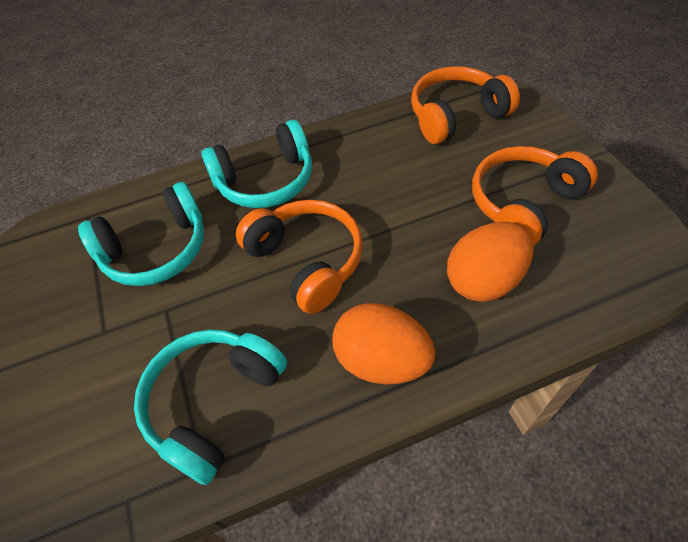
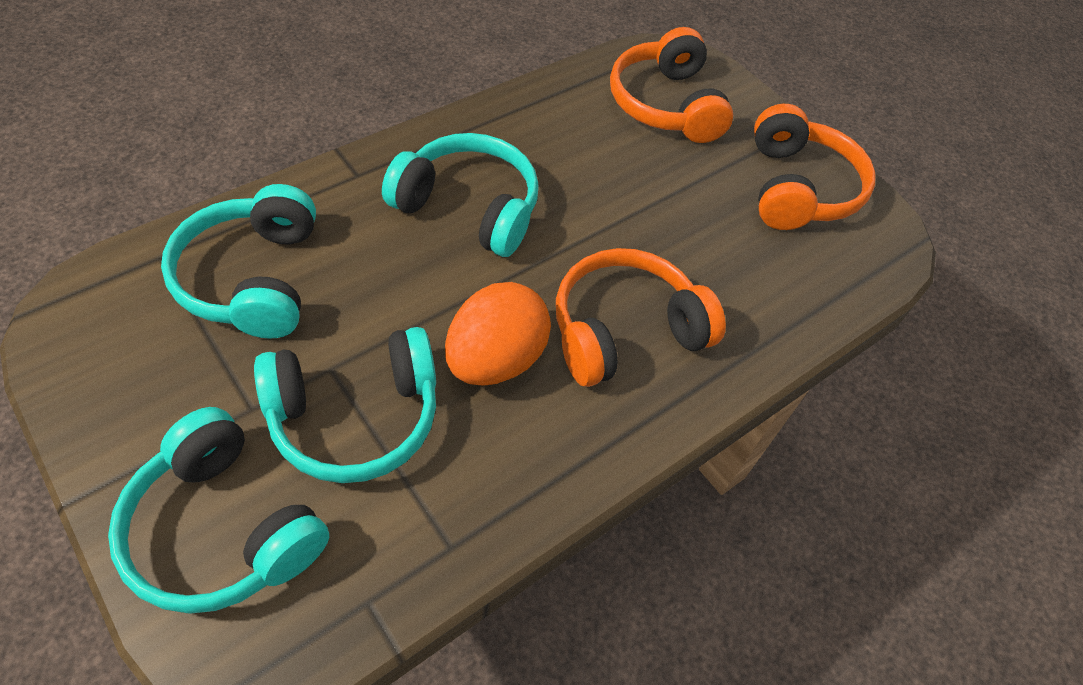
orange egg: [333,303,435,384] [447,222,534,302] = 2 -> [445,282,551,386] = 1
turquoise headphones: [78,182,204,286] [134,329,287,485] [201,120,312,208] = 3 -> [108,407,329,614] [161,184,316,339] [254,327,436,483] [382,133,539,257] = 4

